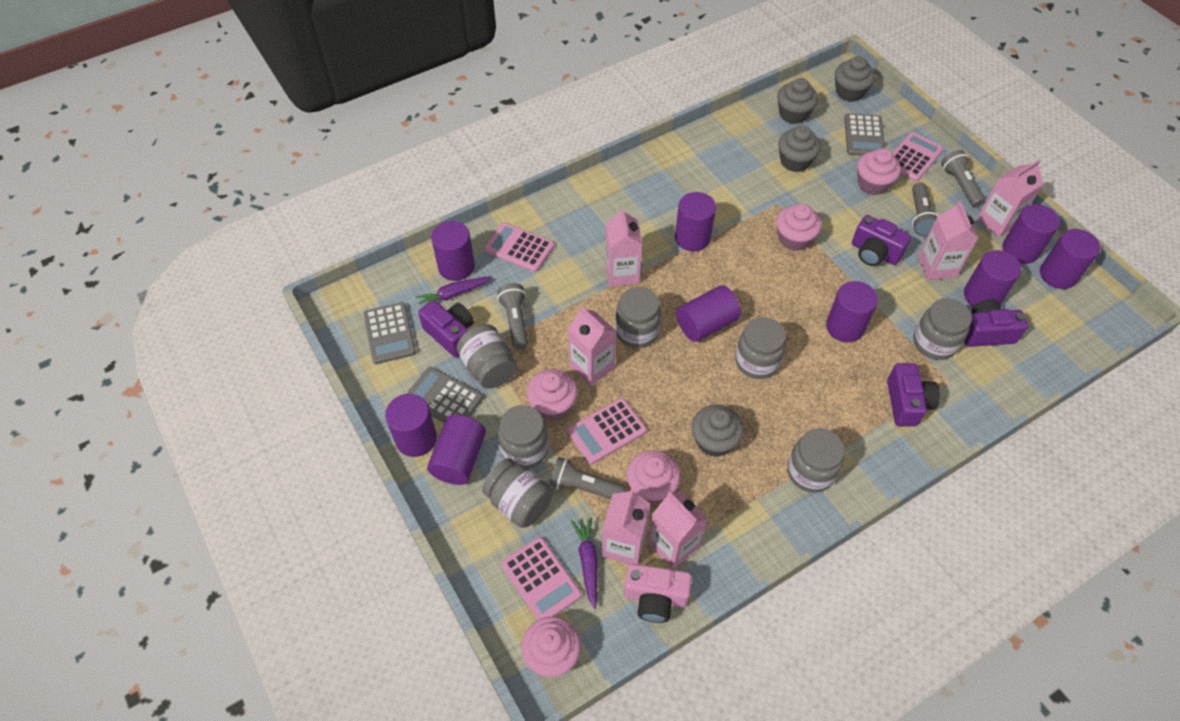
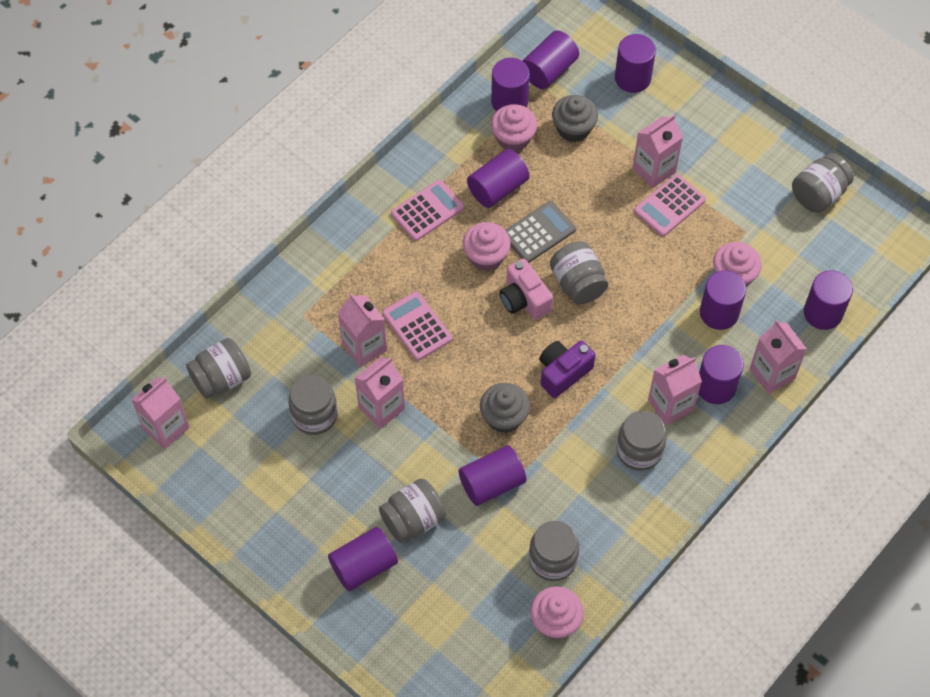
grey calculator: [363,302,416,364] [407,367,483,423] [844,113,885,156] = 3 -> [505,201,576,263] = 1
grey cupcake: [692,405,744,457] [777,78,818,124] [778,126,821,172] [835,56,875,102] = 4 -> [480,383,530,433] [552,95,598,142] = 2
grey flashlight: [497,283,528,349] [549,457,625,499] [912,182,939,237] [941,150,985,207] = 4 -> none = 0
pink calculator: [484,222,554,272] [501,537,582,620] [567,398,647,464] [892,132,944,182] = 4 -> [382,291,452,361] [391,179,464,241] [634,174,706,237] = 3
pink cupcake: [521,616,581,677] [527,369,578,420] [627,451,681,504] [776,204,822,251] [857,148,901,195] = 5 -> [463,222,511,271] [491,104,537,152] [530,586,584,639] [713,242,762,287] = 4
purple camera: [418,300,474,357] [852,215,911,266] [887,363,940,427] [964,299,1028,347] = 4 -> [539,340,596,398] = 1
purple carrot: [416,276,492,304] [571,517,598,609] = 2 -> none = 0

